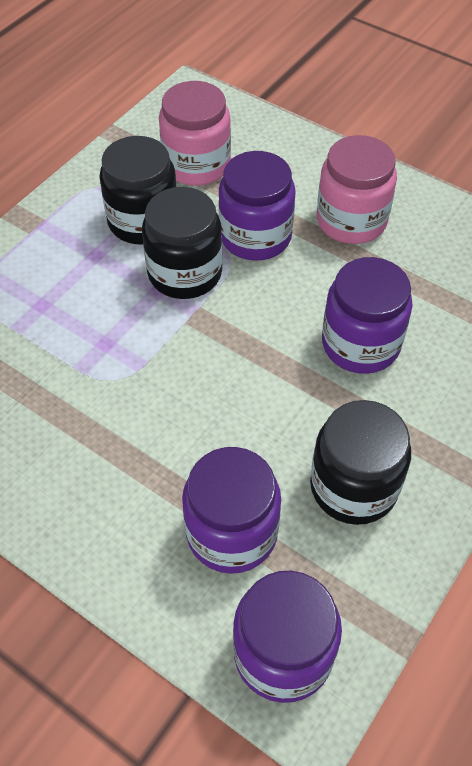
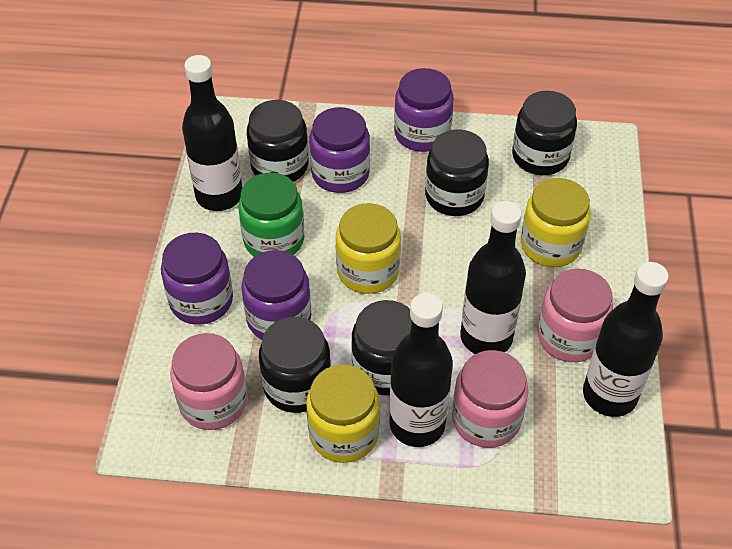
black bottle: none = 0 -> [182,55,243,211] [389,293,453,447] [460,201,526,354] [583,262,669,417] = 4
black jar: [100,136,177,245] [142,187,223,299] [310,400,411,525] = 3 -> [247,100,309,182] [259,317,331,413] [351,300,412,395] [425,129,489,216] [512,91,577,175] = 5
green jar: none = 0 -> [238,173,304,257] = 1
pink jar: [159,81,231,186] [317,135,397,244] = 2 -> [170,333,247,430] [452,350,529,448] [537,269,613,362] = 3
yellow jar: none = 0 -> [306,364,380,463] [336,203,401,294] [521,178,591,267] = 3

